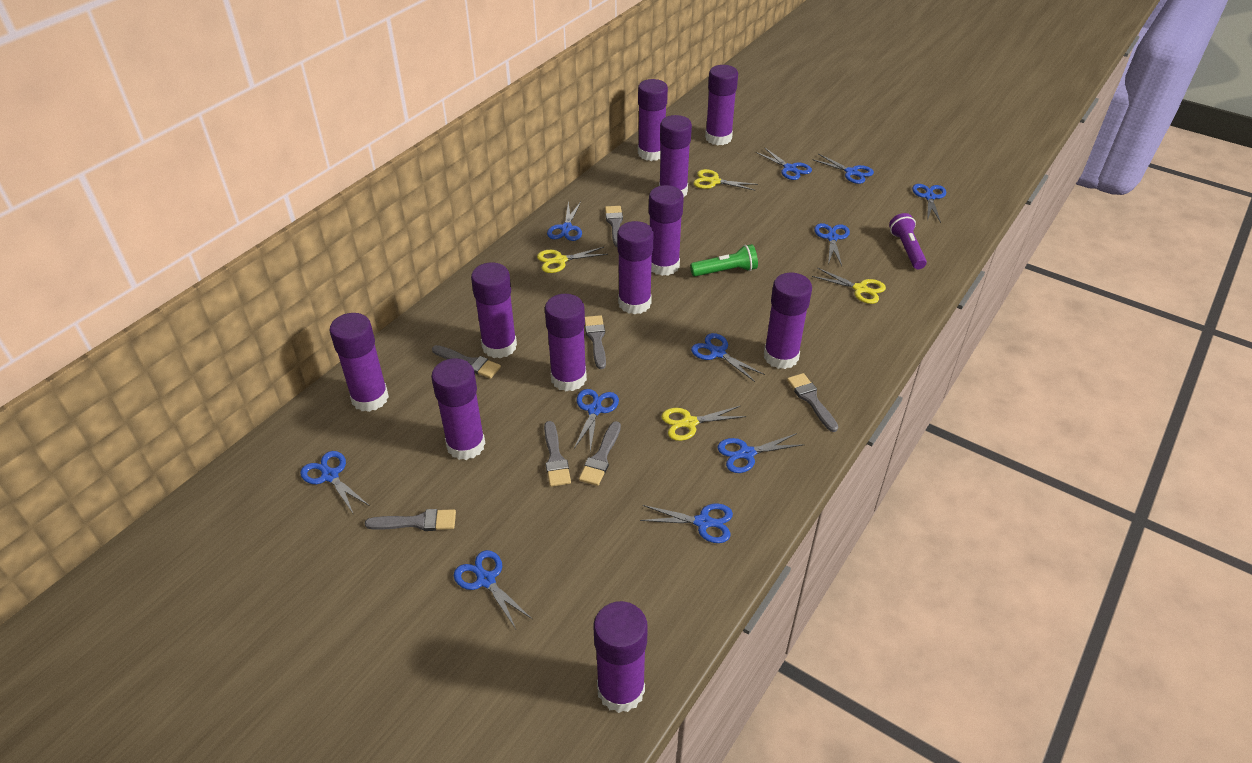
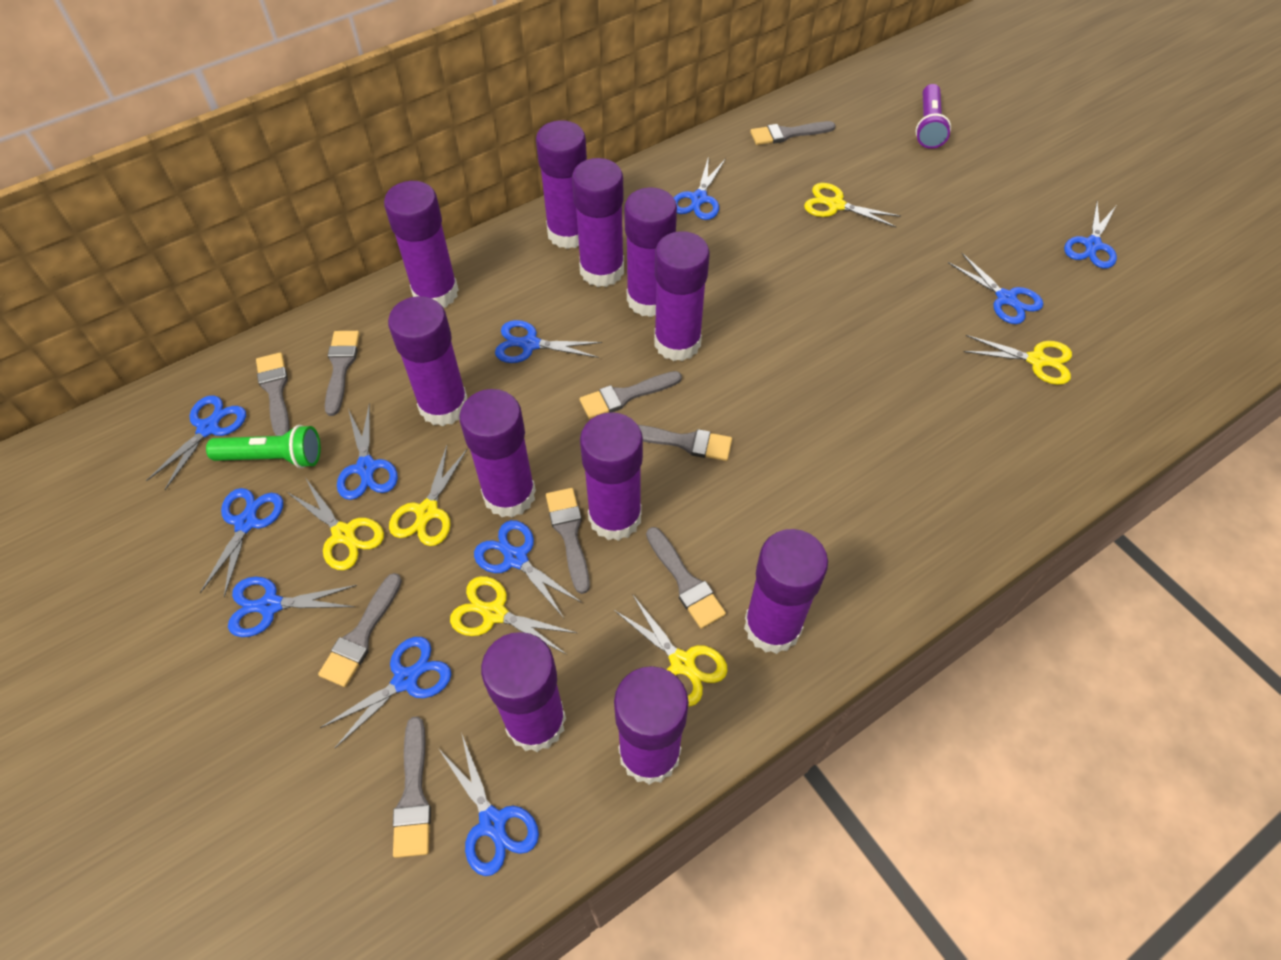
grey brush: [365,509,456,531] [432,345,501,379] [544,421,571,487] [579,421,621,486] [585,315,606,369] [605,206,623,247] [787,373,838,432] = 7 -> [256,352,290,436] [318,573,402,687] [325,331,360,416] [393,716,431,858] [546,488,590,594] [580,371,682,419] [638,425,732,461] [646,527,726,629] [750,121,836,145] = 9
yellow scissors: [537,247,608,273] [661,406,746,441] [693,169,758,191] [812,268,886,304] = 4 -> [287,477,384,570] [389,446,468,546] [450,576,577,655] [614,594,728,707] [804,183,901,227] [963,335,1072,385] = 6

